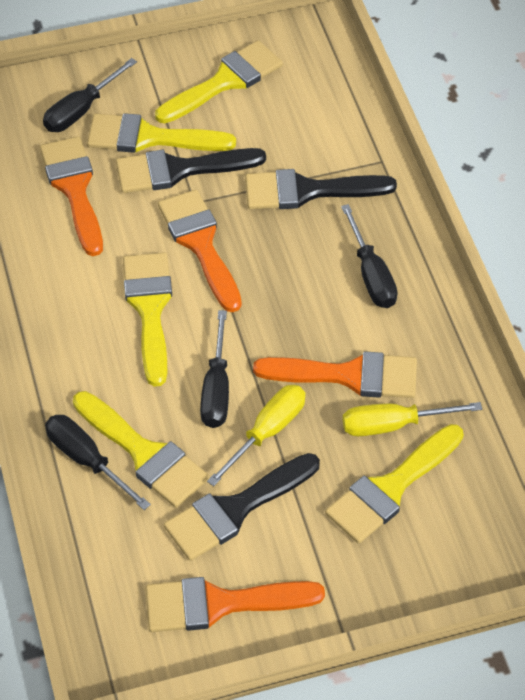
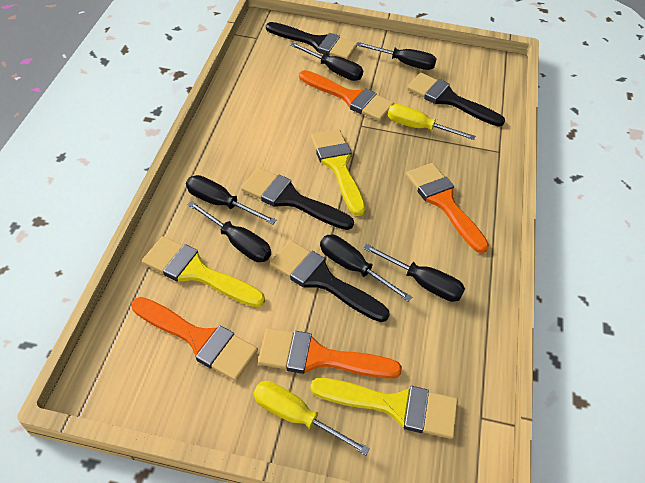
black brush: [116,148,266,193] [164,453,320,561] [245,169,397,209] = 3 -> [241,167,354,230] [266,22,357,60] [270,240,390,322] [407,73,505,127] = 4
black screwdriver: [43,58,137,132] [45,415,151,510] [200,310,229,428] [341,204,397,308] = 4 -> [186,175,277,224] [187,201,271,262] [290,42,363,81] [320,235,412,302] [356,42,437,70] [363,244,465,302] = 6
yellow brush: [73,391,209,508] [87,113,236,153] [123,253,172,387] [155,40,283,123] [325,424,464,544] = 5 -> [142,236,265,307] [310,378,458,439] [311,129,366,216] = 3

